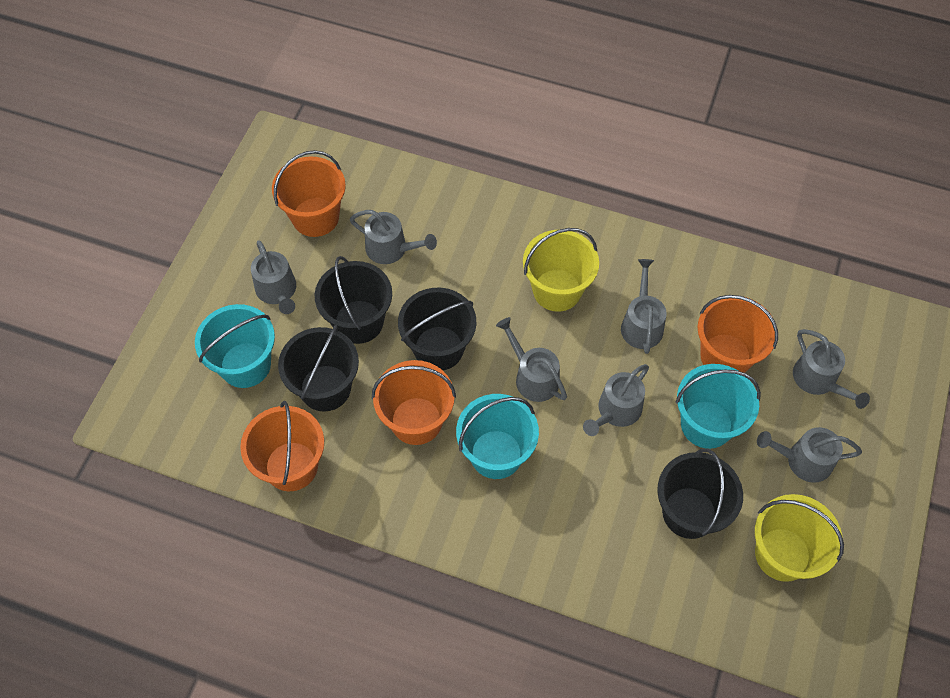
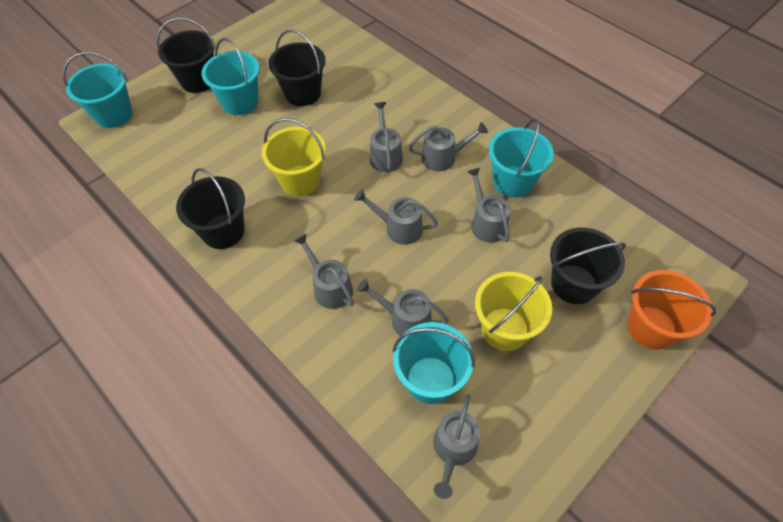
orange bucket: [240,401,324,491] [272,150,346,237] [372,360,456,445] [698,295,778,373] = 4 -> [627,270,716,350] = 1
turquoise bucket: [195,304,275,388] [456,394,539,479] [676,364,761,449] = 3 -> [63,52,133,128] [201,38,260,115] [392,322,475,404] [488,119,554,198] = 4

